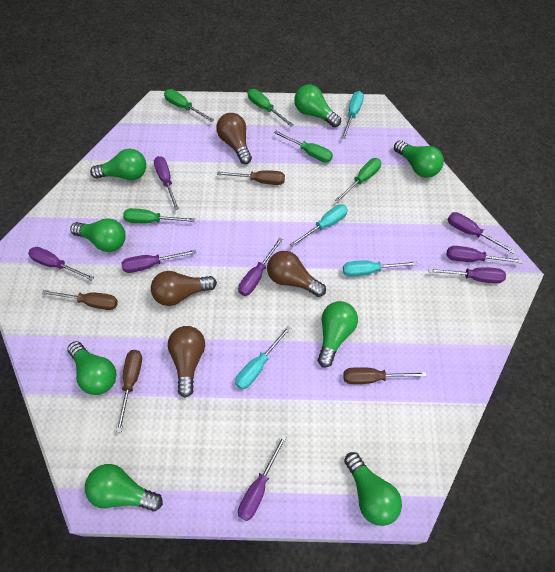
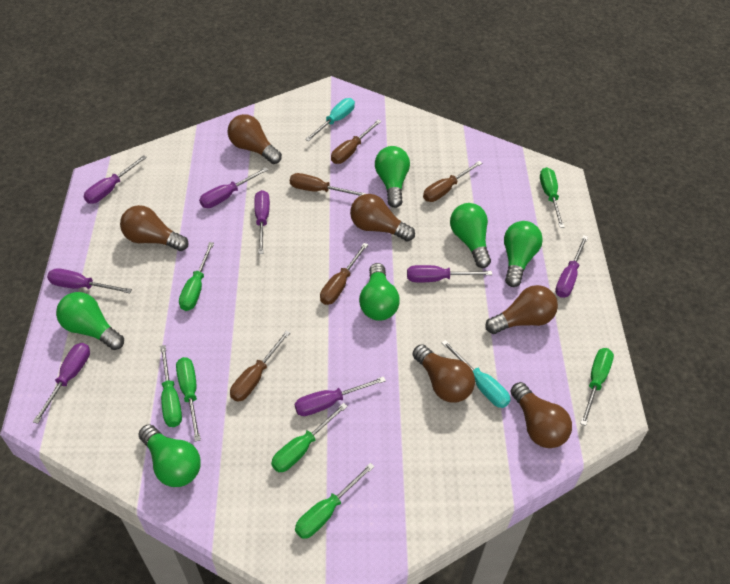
brown light bulb: [151,271,217,306] [168,326,205,398] [216,113,252,164] [267,251,326,297] = 4 -> [120,205,188,251] [228,114,282,164] [350,194,415,241] [413,344,475,403] [485,285,558,334] [510,382,572,448] = 6
brown screwdriver: [42,290,118,310] [116,350,142,432] [217,170,285,185] [343,367,426,384] = 4 -> [230,330,290,402] [290,173,366,196] [320,243,368,305] [331,120,382,164] [423,161,482,202] = 5
green light bulb: [67,341,117,395] [70,218,126,252] [85,464,163,512] [90,149,146,180] [294,85,341,127] [318,301,358,367] [344,452,402,526] [394,140,444,178] = 8 -> [56,292,124,350] [138,424,201,487] [359,263,400,321] [375,146,410,208] [450,203,491,268] [504,221,543,287] = 6
green screwdriver: [123,208,195,223] [164,89,214,122] [248,89,294,127] [274,131,333,163] [335,158,381,202] = 5 -> [160,345,182,427] [176,357,201,442] [179,242,214,311] [271,403,348,472] [295,463,375,539] [540,167,564,228] [580,348,614,426] = 7
turquoise screwdriver: [235,326,291,389] [290,204,348,247] [341,91,364,139] [343,261,417,277] = 4 -> [305,98,355,141] [442,340,510,408] = 2

